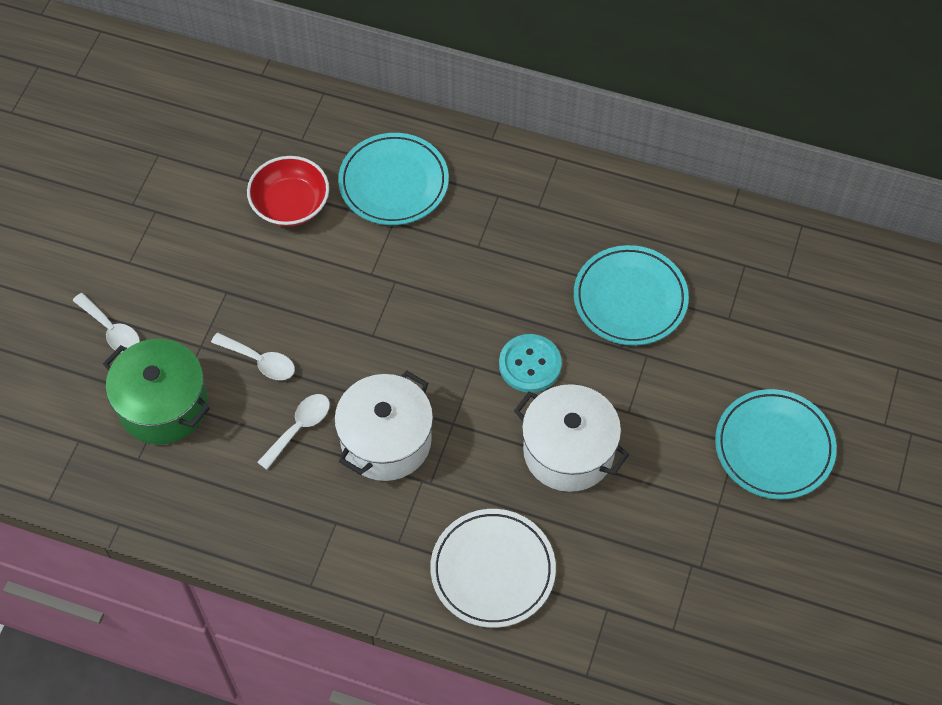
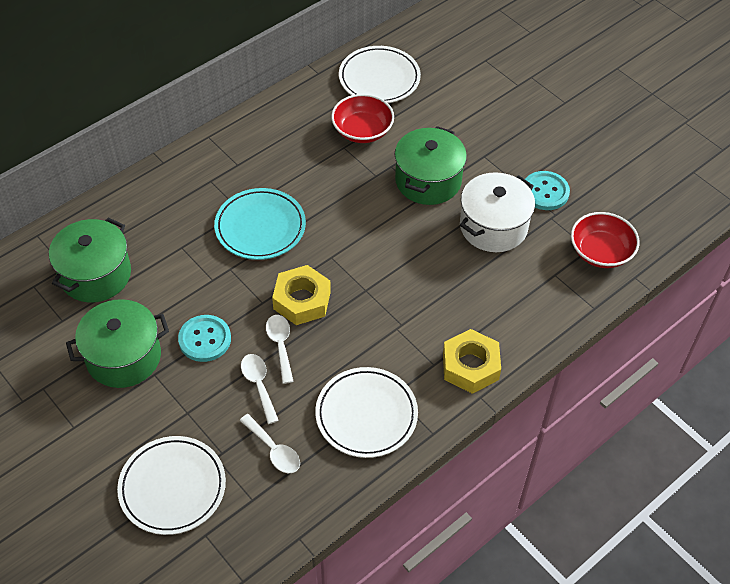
green pot: [103,339,210,444] = 1 -> [49,217,131,302] [66,299,169,388] [394,126,467,205] = 3
red bowl: [247,156,329,227] = 1 -> [331,94,394,143] [571,212,639,268] = 2
turquoise button: [499,334,562,393] = 1 -> [178,315,231,362] [525,171,570,210] = 2
turquoise plate: [338,133,449,225] [574,245,689,346] [715,389,837,500] = 3 -> [214,188,306,260] = 1
white plate: [430,509,556,628] = 1 -> [117,436,226,535] [315,367,418,458] [339,46,421,103] = 3
white pot: [334,371,433,481] [514,384,629,492] = 2 -> [460,172,535,252] = 1
yellow nut: none = 0 -> [272,265,331,325] [443,329,501,394] = 2

